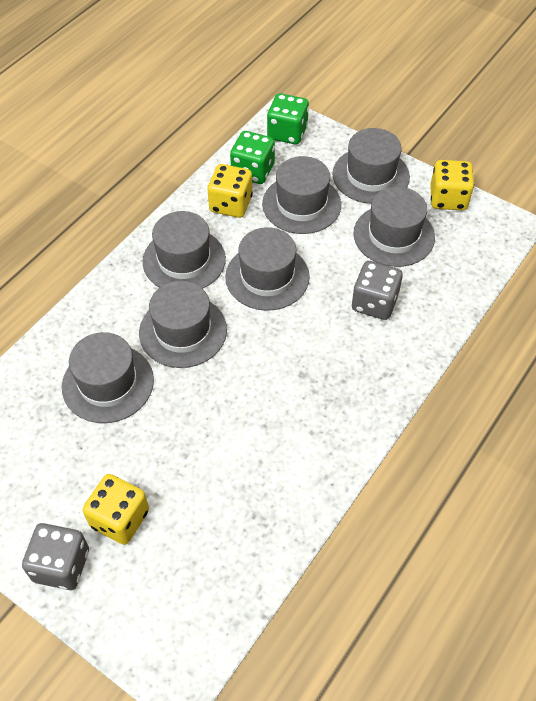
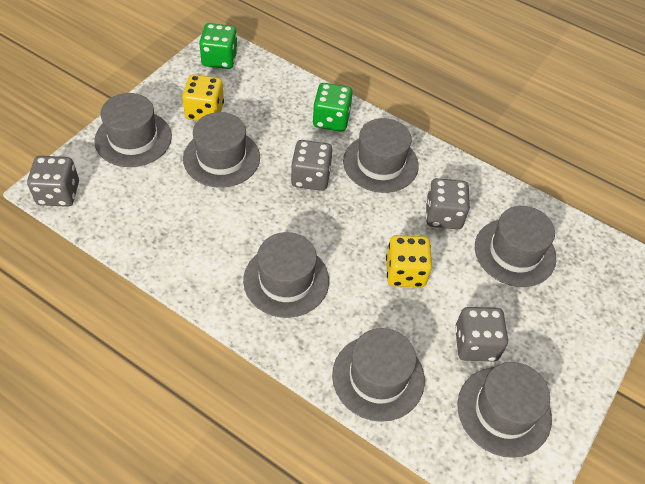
grey dice: [22,523,89,590] [352,261,403,320] = 2 -> [27,156,79,207] [291,140,333,191] [426,178,470,229] [455,307,508,361] = 4
yellow dice: [83,474,149,545] [208,164,253,218] [430,160,474,210] = 3 -> [182,74,224,121] [386,235,432,288] = 2

